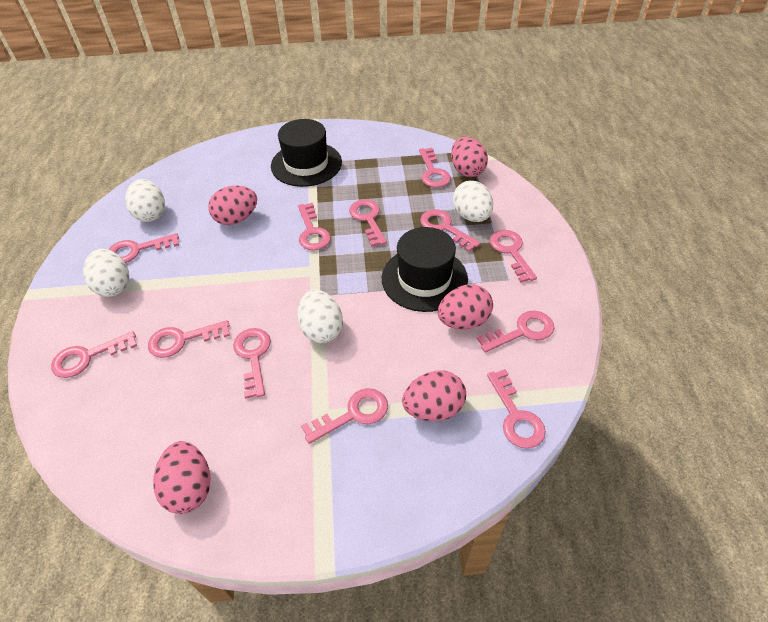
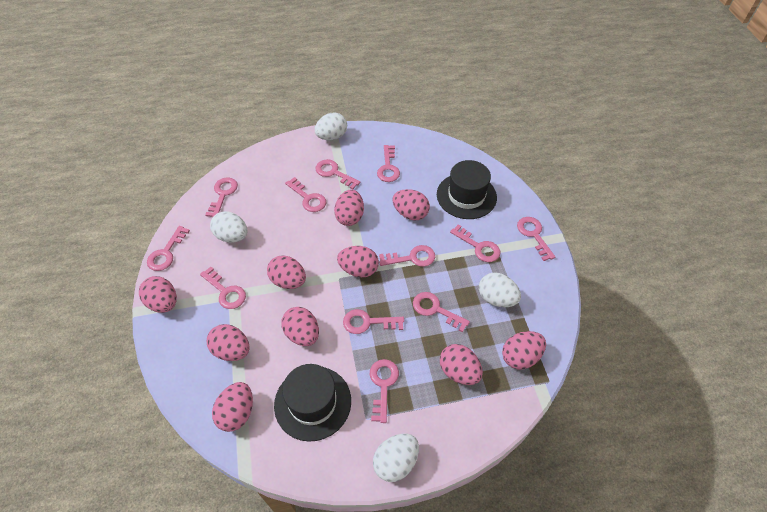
pink egg: [153,441,211,514] [208,186,257,225] [402,371,466,421] [438,284,493,329] [451,137,488,177] = 5 -> [139,276,177,313] [207,324,250,361] [212,382,253,432] [267,255,306,289] [281,307,319,346] [334,189,364,226] [337,246,379,277] [392,189,430,220] [440,344,483,385] [502,331,546,370] = 10

